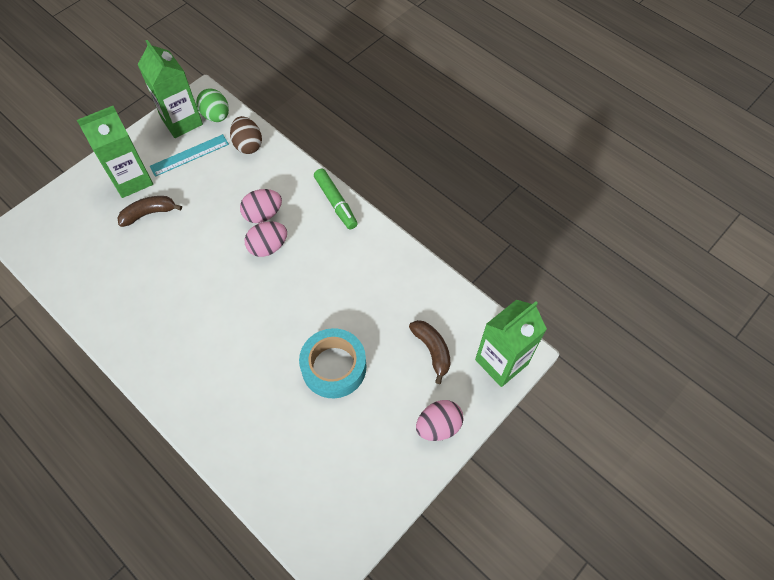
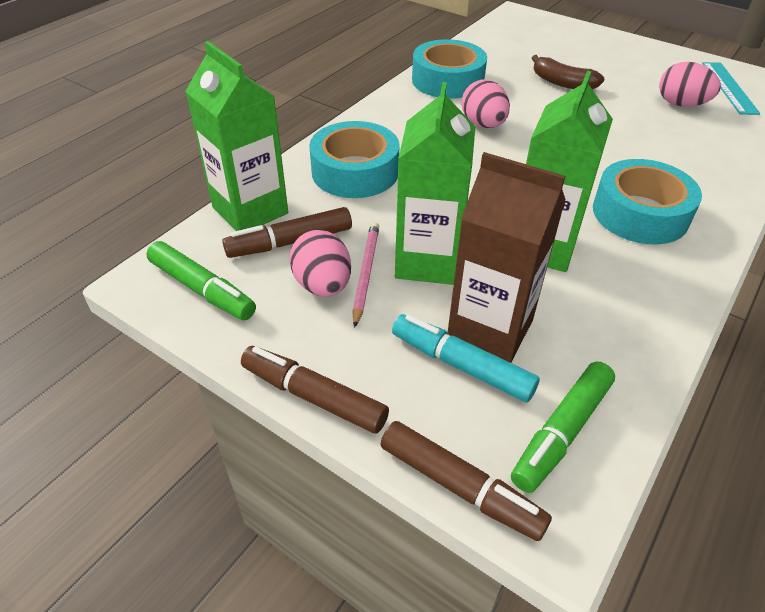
brown banana: [118,196,182,227] [409,320,450,384] = 2 -> [532,55,604,89] = 1
brown carton: none = 0 -> [448,152,566,363] = 1
brown egg: [230,116,262,154] = 1 -> none = 0
brown marker: none = 0 -> [222,207,352,258] [241,346,389,434] [380,421,552,541] = 3
green egg: [196,88,229,122] = 1 -> none = 0
green marker: [314,169,358,229] = 1 -> [146,241,256,320] [511,362,615,493] = 2
pink pencil: none = 0 -> [352,222,379,328] = 1
turquoise marker: none = 0 -> [392,314,540,403] = 1
turquoise tape: [299,328,366,398] = 1 -> [309,121,400,198] [412,39,487,99] [593,159,702,244] = 3

